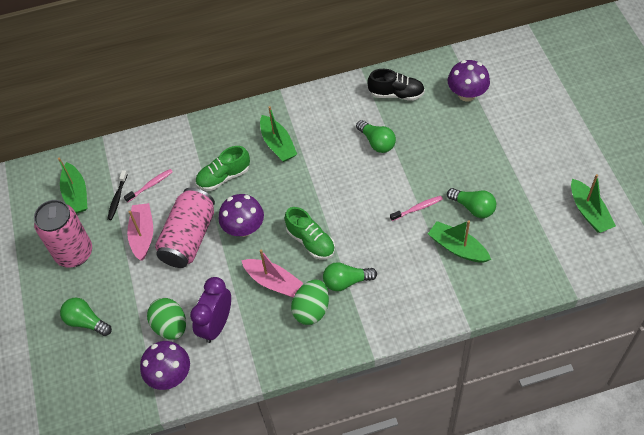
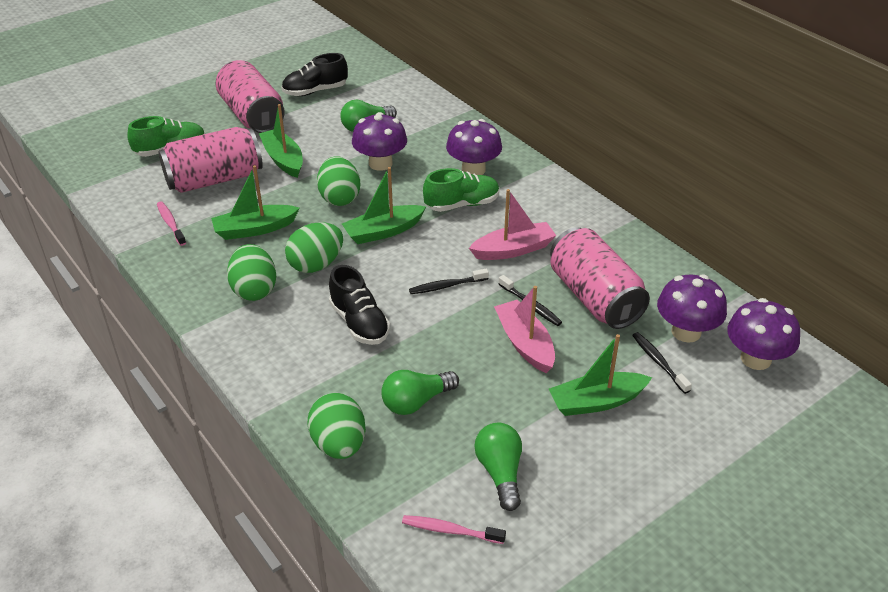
black shoe: [367,69,425,101] = 1 -> [282,53,348,96] [329,265,390,345] = 2
black toothbrush: [107,170,128,220] = 1 -> [409,268,489,294] [499,275,562,326] [632,332,692,394] = 3
green egg: [147,298,186,340] [291,279,329,325] = 2 -> [227,244,276,301] [285,222,343,273] [308,393,366,459] [317,156,360,206] = 4
green light bulb: [60,298,112,336] [323,262,377,291] [356,120,396,153] [447,188,496,218] = 4 -> [340,99,397,132] [381,370,459,415] [474,423,522,511] = 3
pink can: [34,200,92,268] [155,188,215,268] = 2 -> [158,127,263,193] [215,60,285,133] [550,227,650,329] = 3
purple clock: [190,277,231,343] = 1 -> none = 0
purple mushroom: [140,341,190,390] [219,194,264,237] [448,60,490,102] = 3 -> [352,112,407,171] [446,119,502,175] [657,274,727,343] [727,298,800,370] = 4

